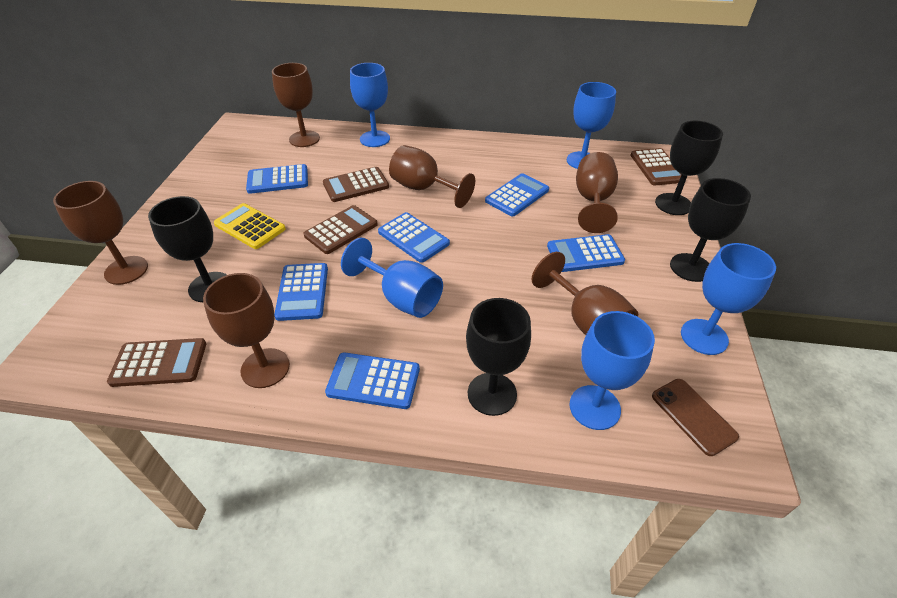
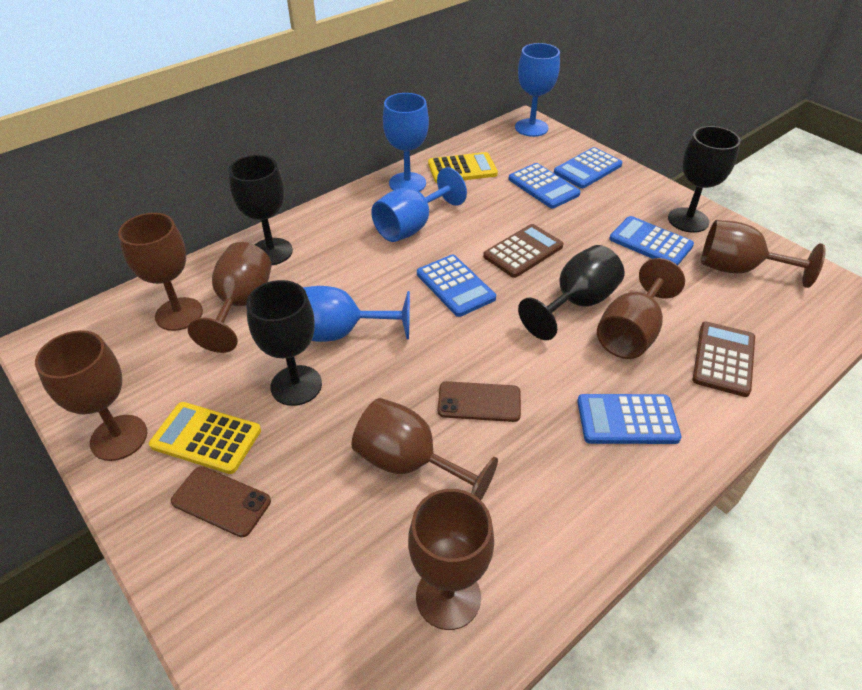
blue calculator: [246,164,308,194] [274,263,328,321] [325,352,420,409] [378,212,450,263] [485,173,549,216] [547,234,625,272] = 6 -> [417,255,496,317] [509,163,581,209] [554,147,622,188] [577,394,682,444] [609,216,694,265] = 5
blue goblet: [341,238,443,318] [350,63,390,147] [567,82,616,169] [570,311,655,430] [681,243,776,355] = 5 -> [303,286,410,342] [371,167,467,242] [383,93,429,192] [515,43,560,137] = 4
brown calculator: [107,338,206,387] [304,205,378,254] [323,167,389,202] [630,148,682,186] = 4 -> [483,224,563,278] [693,322,755,397] = 2
brown goblet: [53,181,148,285] [203,273,290,388] [272,63,320,147] [389,145,475,208] [531,252,638,335] [576,152,618,233] = 6 -> [35,330,147,461] [118,213,203,331] [188,242,271,353] [351,398,498,500] [408,489,494,630] [597,258,685,359] [701,220,826,288] = 7
brown phone: [652,379,739,456] = 1 -> [171,466,271,537] [438,381,521,422] = 2
yellow calculator: [214,203,286,249] = 1 -> [149,402,261,474] [428,152,498,183] = 2

